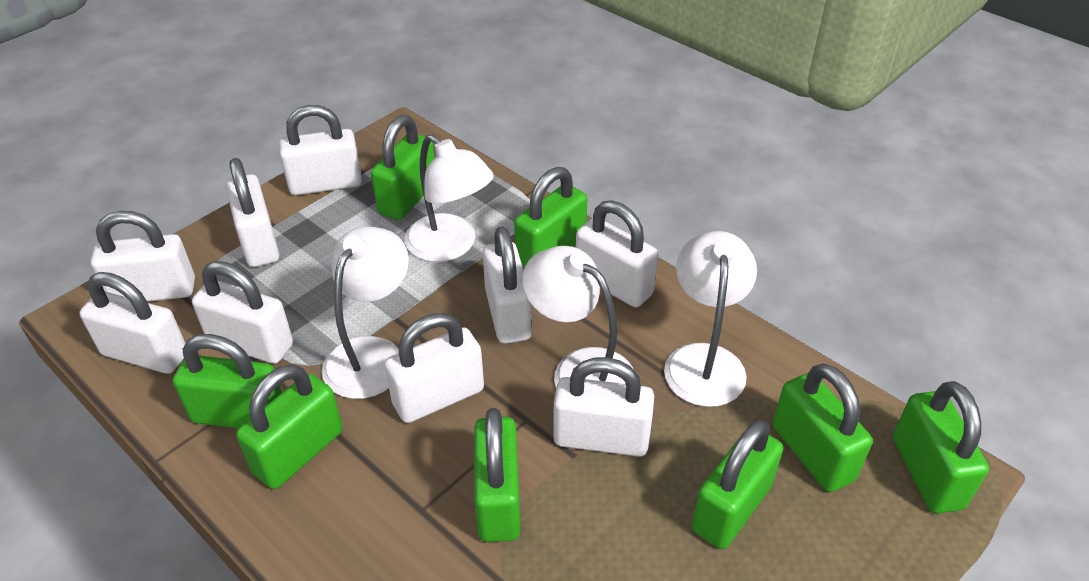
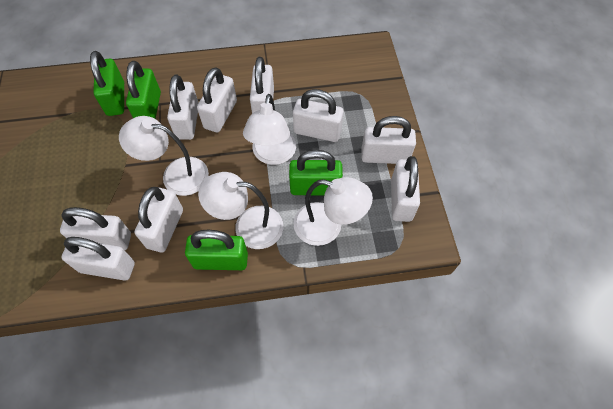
green padlock: [173,334,282,429] [236,364,343,489] [371,115,435,220] [474,408,521,542] [514,167,587,267] [692,420,783,549] [773,363,873,492] [893,381,989,514] = 8 -> [90,51,124,116] [126,61,161,119] [185,230,248,270] [289,150,343,196] = 4

